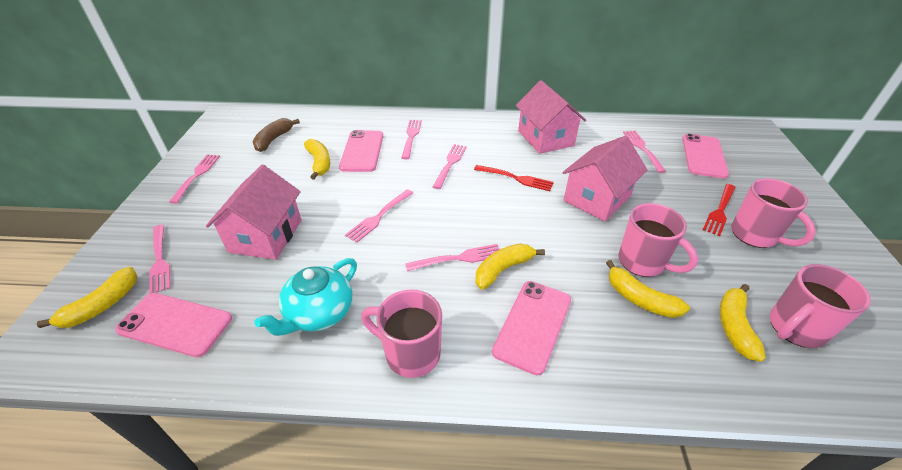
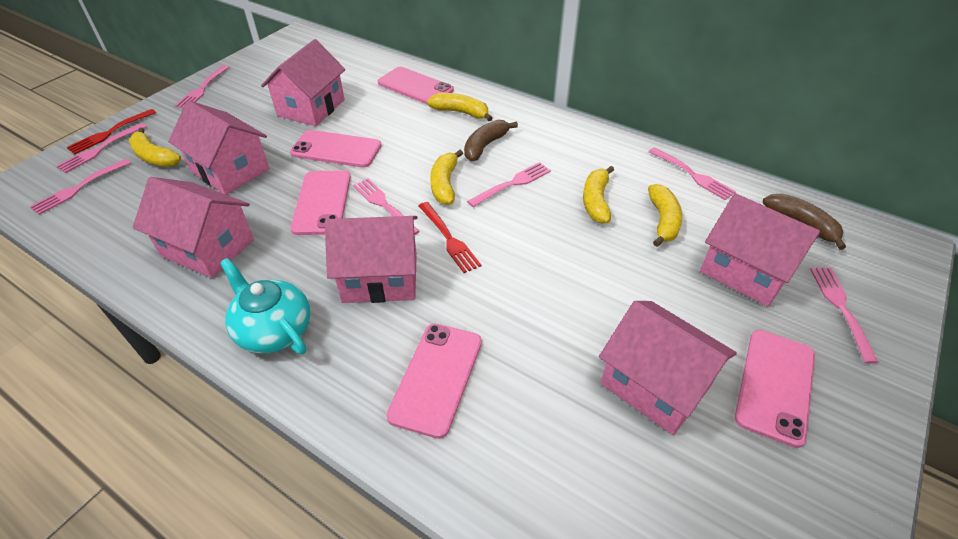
brown banana: [252,118,300,152] = 1 -> [464,120,518,161] [762,193,846,250] = 2
pink house: [206,165,302,260] [516,80,586,154] [562,136,647,221] = 3 -> [133,177,254,278] [168,100,269,195] [261,39,346,126] [325,216,417,303] [599,301,737,435] [700,193,820,307] = 6
pink mug: [361,290,442,378] [618,203,698,277] [731,178,816,248] [770,264,871,348] = 4 -> none = 0
pink phone: [115,293,232,357] [339,130,383,172] [492,281,571,376] [682,134,729,178] = 4 -> [290,130,382,168] [290,170,351,235] [378,67,454,104] [386,324,482,439] [735,330,815,448] = 5

